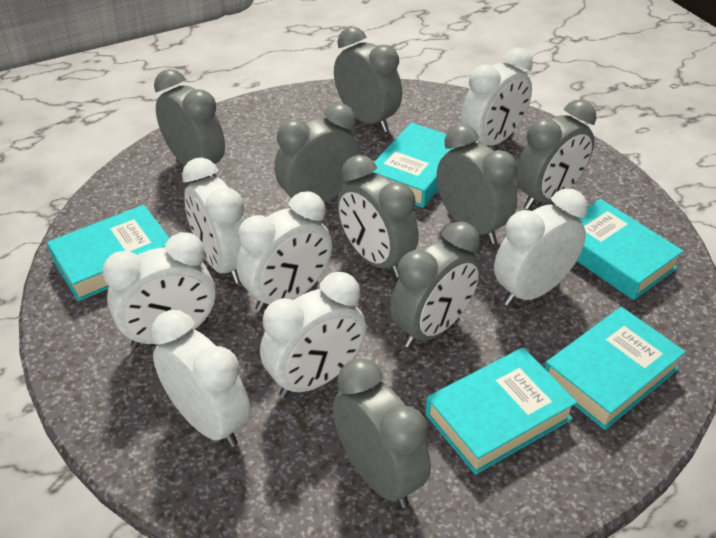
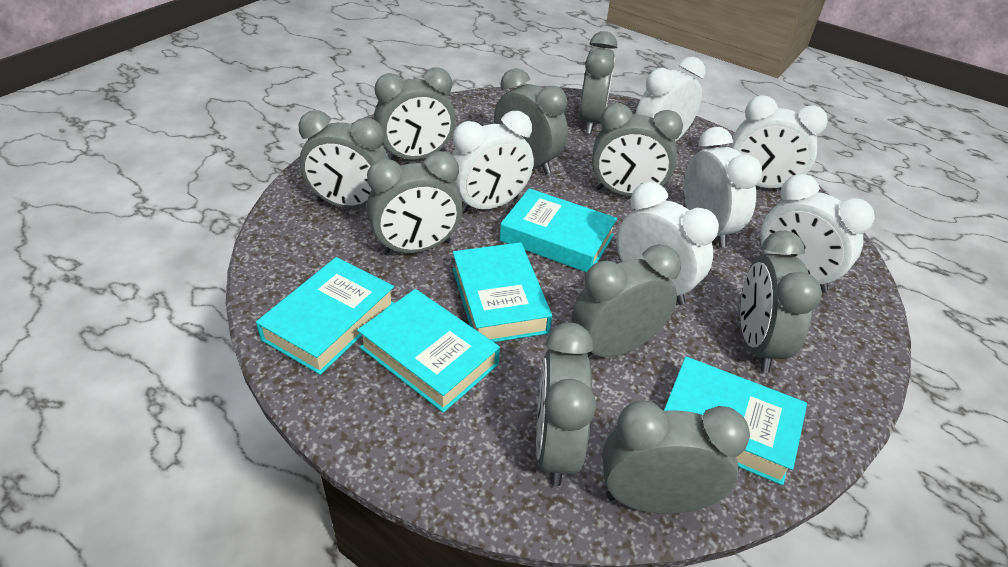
grey clock: [154,69,225,177] [274,103,361,208] [333,358,431,508] [334,27,402,132] [337,155,419,277] [390,222,481,348] [437,124,517,244] [516,100,596,210] = 8 -> [298,110,389,209] [366,151,463,255] [374,67,456,160] [494,68,568,174] [536,322,596,486] [571,244,681,357] [579,31,617,134] [592,103,683,196] [603,401,750,514] [740,231,822,372] = 10
white clock: [102,232,216,348] [151,310,250,447] [182,157,245,284] [236,191,332,312] [260,272,366,398] [461,48,533,146] [494,189,588,306] = 7 -> [452,111,534,214] [617,182,719,305] [635,57,706,142] [684,127,762,247] [732,96,828,188] [761,174,875,293] = 6

